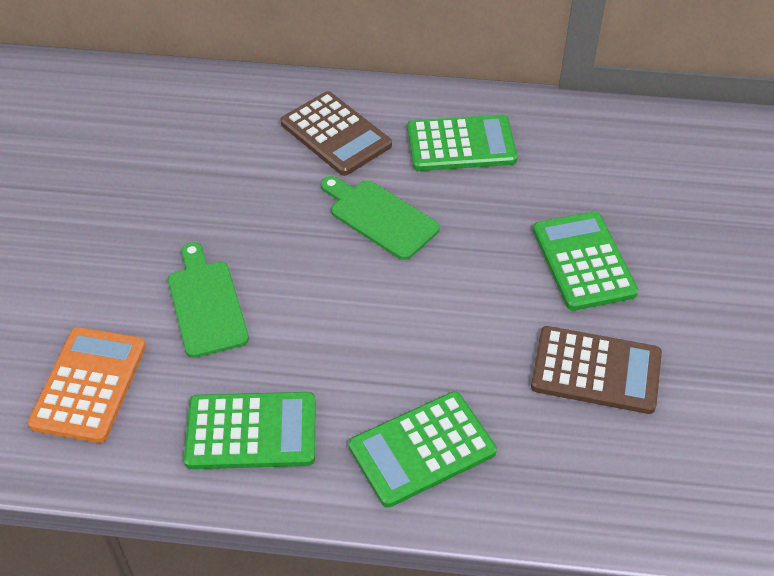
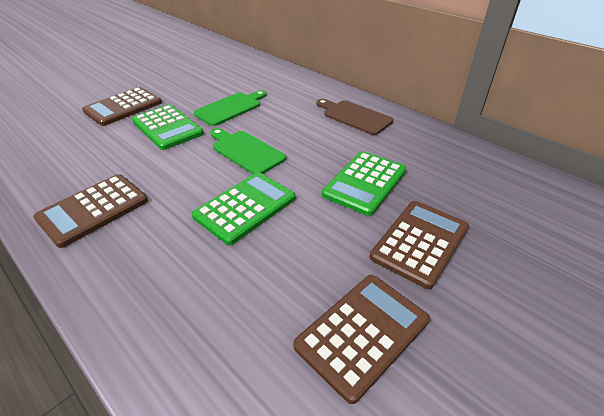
brown calculator: [280,91,392,176] [531,326,662,414] = 2 -> [33,174,148,248] [82,87,162,126] [293,275,430,404] [370,201,469,289] = 4
brown cutting board: none = 0 -> [316,99,393,135] = 1
green calculator: [184,392,316,469] [348,391,497,508] [407,115,517,171] [533,211,638,311] = 4 -> [132,105,204,150] [192,172,296,245] [322,151,406,216] = 3
orange calculator: [28,327,146,443] = 1 -> none = 0

